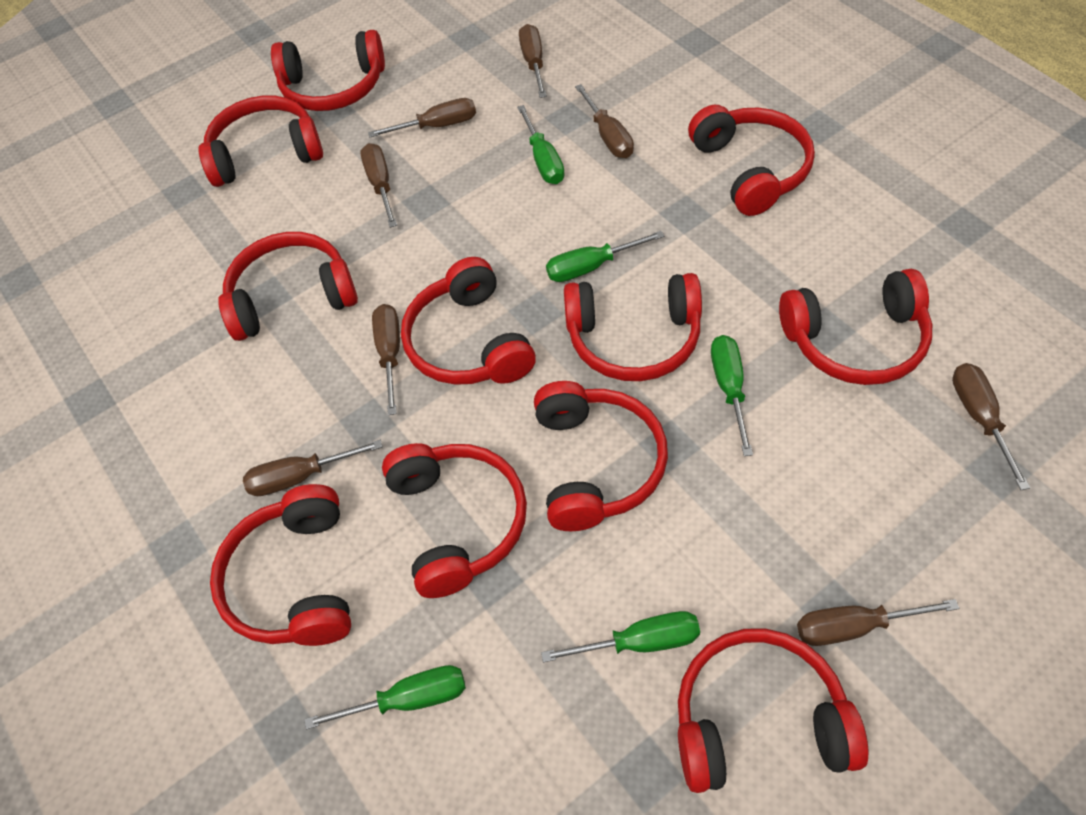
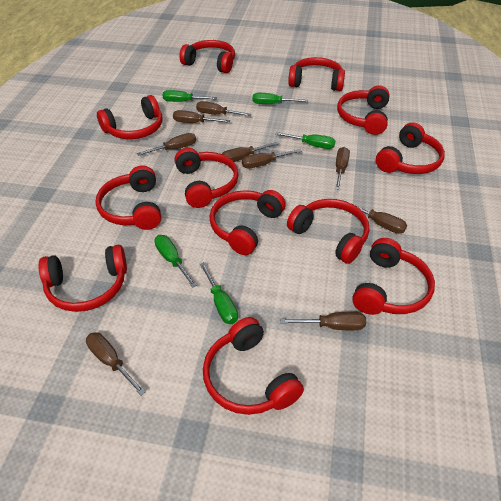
brown screwdriver: [243,440,382,496] [360,143,397,228] [368,98,476,138] [372,304,400,415] [519,24,547,98] [575,84,634,158] [797,599,959,646] [952,363,1030,490] = 8 -> [86,332,146,395] [137,133,196,156] [173,110,230,123] [196,101,251,116] [222,142,279,162] [242,149,302,169] [280,312,366,330] [335,147,350,190] [343,200,407,234] = 9
red headphones: [199,96,323,187] [210,484,351,646] [218,232,358,341] [271,30,385,111] [382,443,527,598] [401,257,536,385] [534,381,668,531] [564,273,702,381] [678,628,868,793] [688,105,815,216] [779,269,932,385] = 11 -> [39,245,127,312] [95,165,161,230] [97,95,163,139] [175,148,239,208] [179,40,235,73] [203,317,304,415] [209,190,286,255] [287,199,370,264] [288,57,345,91] [337,86,389,135] [352,238,435,315] [376,122,445,174] = 12

